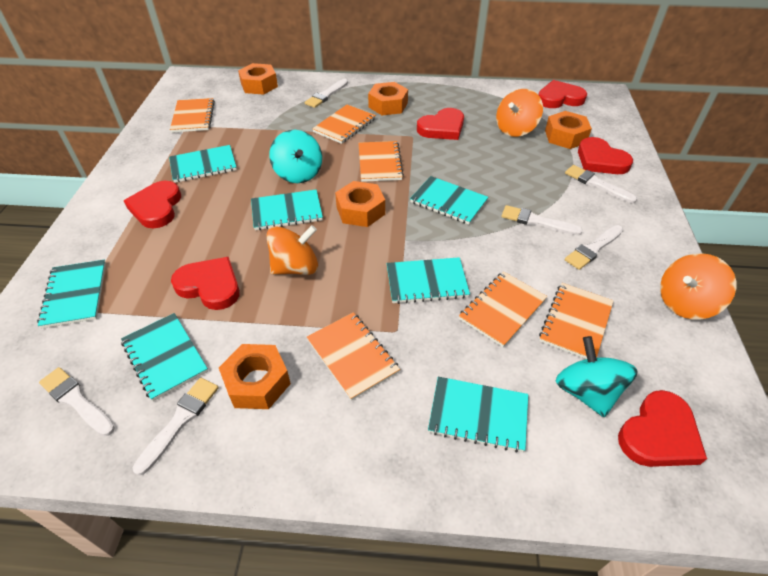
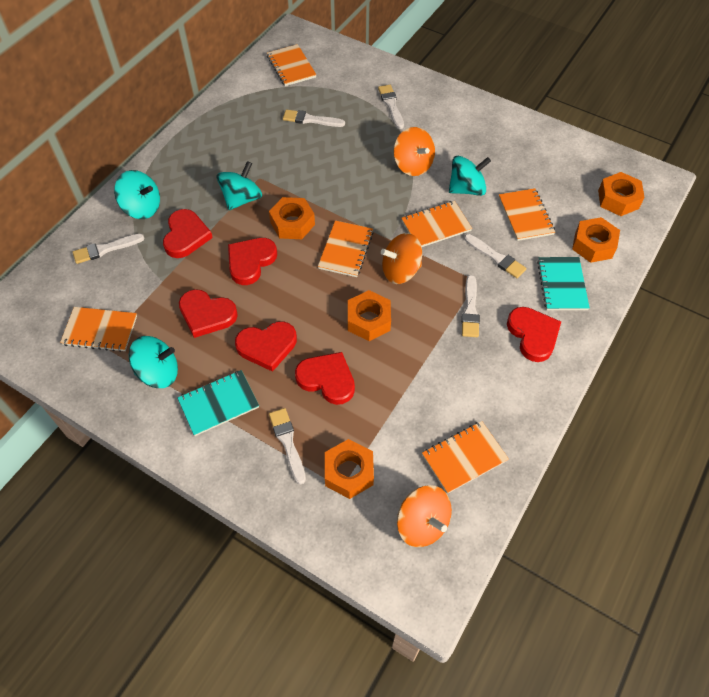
turquoise notebook: [37,260,106,328] [121,313,208,401] [169,145,237,183] [251,189,323,230] [386,257,470,304] [410,176,489,224] [428,377,528,453] = 7 -> [178,370,259,436] [537,257,590,310] = 2
turquoise spinning top: [269,130,322,183] [555,336,638,417] = 2 -> [114,170,160,219] [129,336,178,388] [217,161,262,210] [449,156,491,196] = 4

